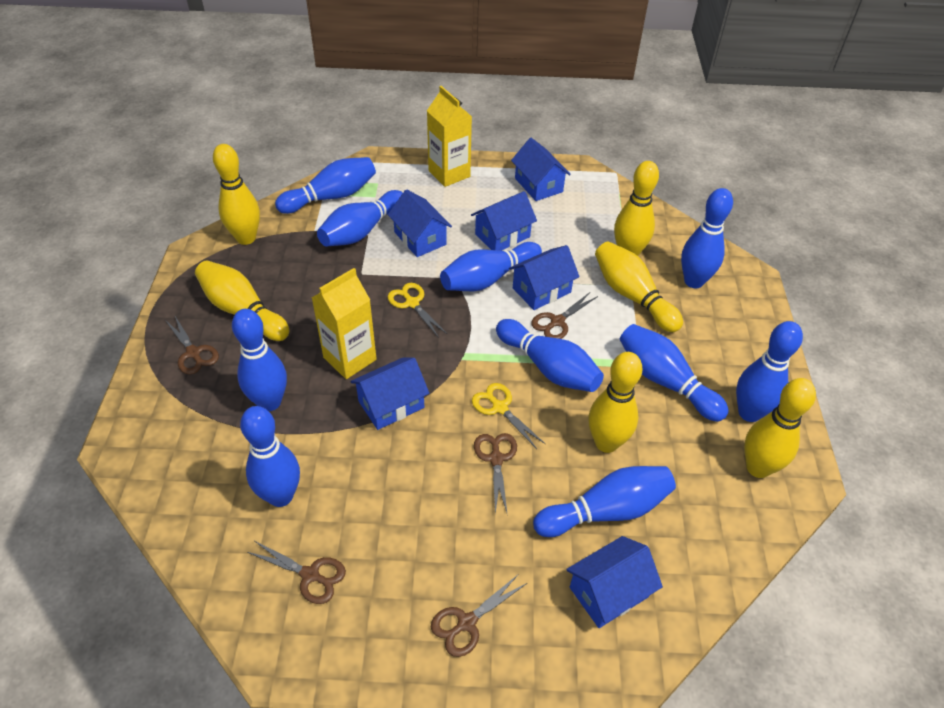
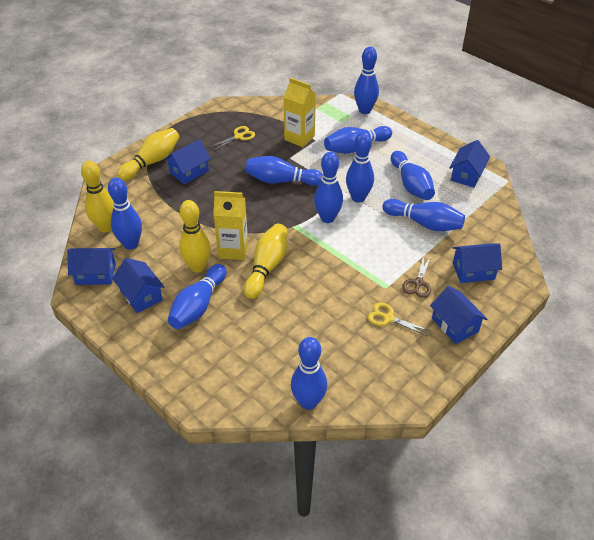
brown scissors: [165,316,219,374] [247,541,346,604] [431,574,527,657] [474,433,517,514] [531,292,598,339] = 5 -> [402,256,431,298] = 1
yellow bowling pin: [195,261,290,341] [213,144,260,245] [589,352,642,453] [595,241,683,332] [614,161,659,256] [744,378,816,478] = 6 -> [81,161,113,232] [117,128,179,181] [179,200,211,272] [244,224,287,299] = 4

